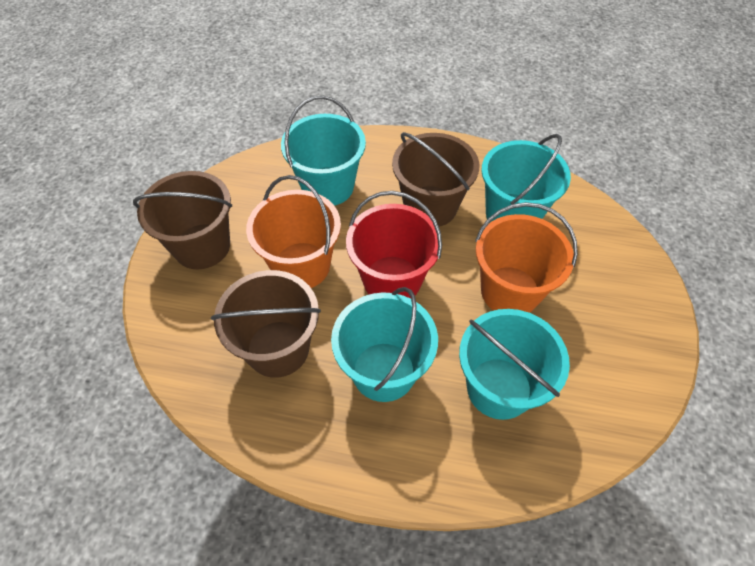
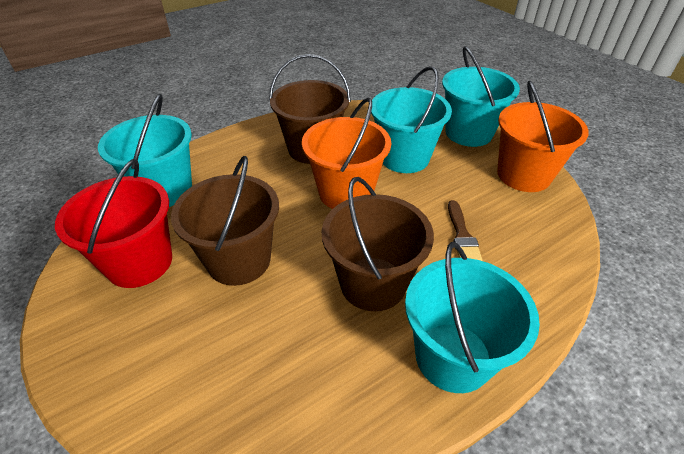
brown brush: none = 0 -> [448,200,482,261] = 1

